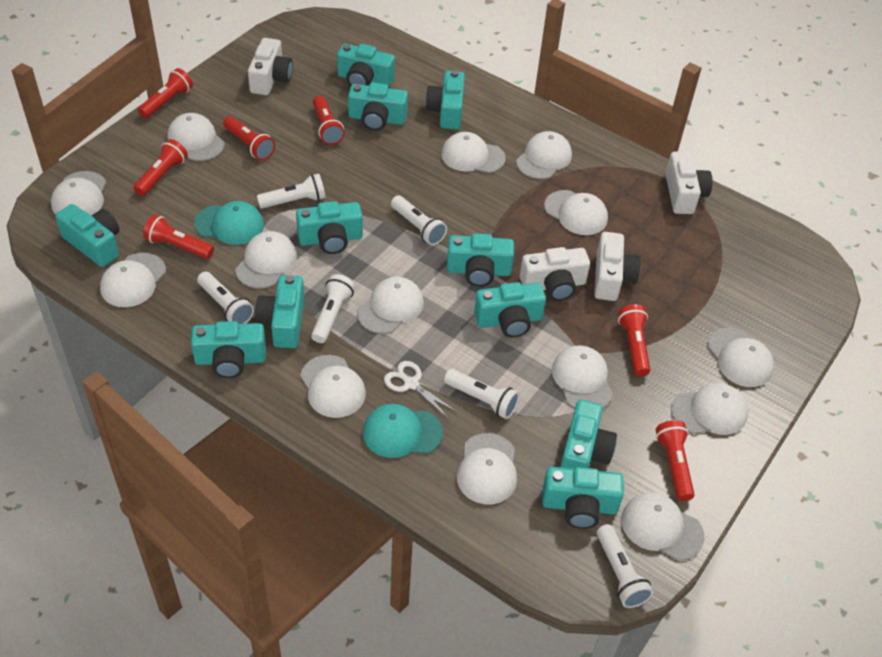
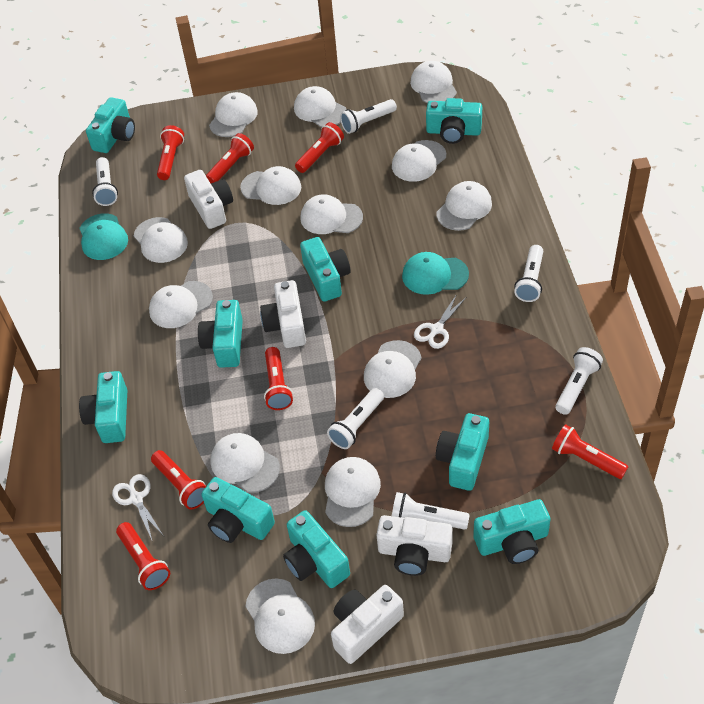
turquoise camera: [55,204,120,267] [191,321,266,378] [255,275,304,348] [296,201,363,254] [337,44,395,87] [348,83,408,131] [425,70,465,129] [447,233,514,287] [474,282,546,338] [542,467,624,529] [560,400,617,469] = 11 -> [79,371,127,443] [86,97,135,153] [198,300,243,368] [201,477,275,543] [283,510,350,588] [300,237,350,302] [426,98,482,144] [436,413,489,491] [473,499,551,564] = 9
white cap: [51,171,106,216] [100,253,166,307] [167,113,225,161] [235,231,297,288] [300,355,366,418] [357,277,424,334] [441,132,506,173] [457,433,517,504] [516,131,572,179] [544,190,608,235] [552,346,613,408] [621,492,704,561] [671,383,748,435] [708,328,774,387] = 14 -> [134,217,188,263] [149,281,213,328] [209,92,258,137] [210,433,280,493] [240,166,301,205] [245,578,315,654] [294,86,347,127] [300,194,363,234] [325,457,381,527] [364,340,422,398] [392,140,446,182] [410,61,457,103] [436,181,492,231] = 13
white scissors: [384,361,457,419] = 1 -> [112,474,163,542] [414,294,466,349] = 2

